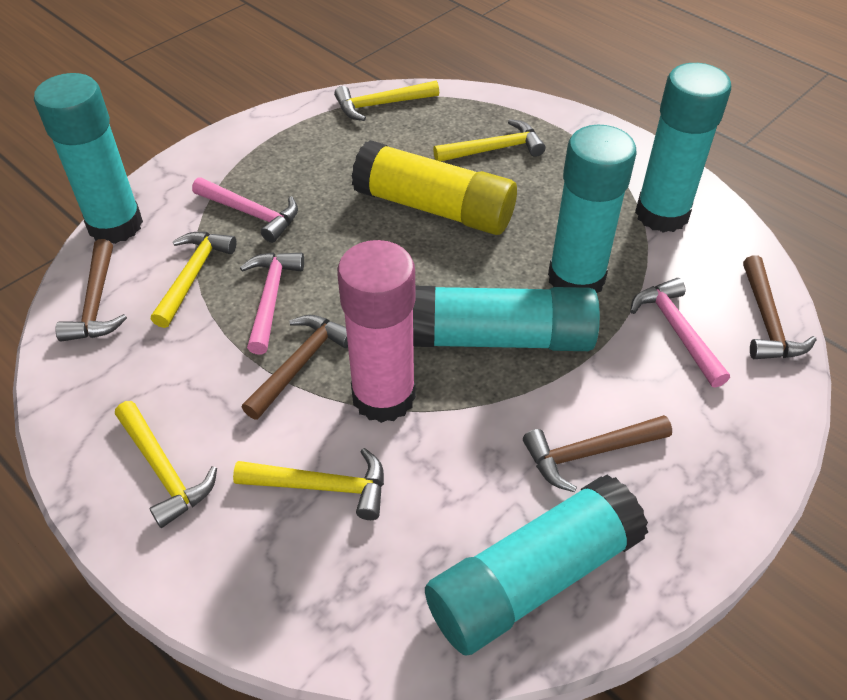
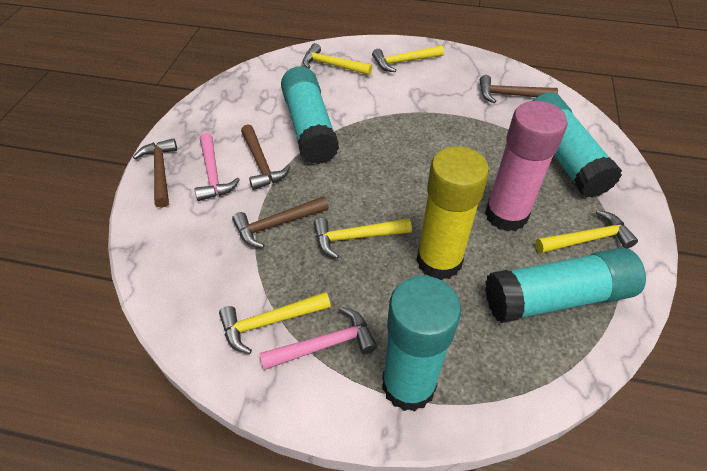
pink hammer: [192,177,298,243] [240,252,304,355] [630,278,730,388] = 3 -> [195,133,240,201] [260,307,377,370] = 2
turquoise glue stick: [34,73,143,244] [413,286,600,351] [425,475,648,656] [548,125,637,293] [635,63,731,233] = 5 -> [281,66,339,164] [382,276,461,412] [485,247,646,323] [533,92,622,198] = 4

